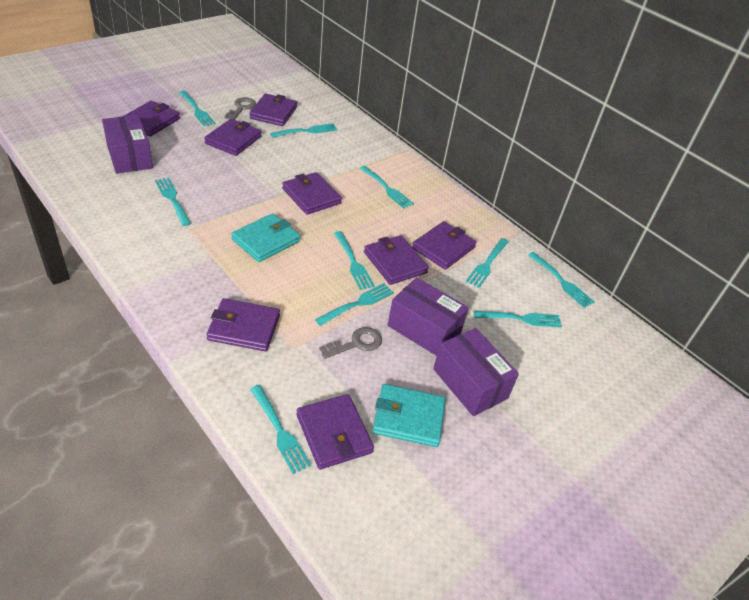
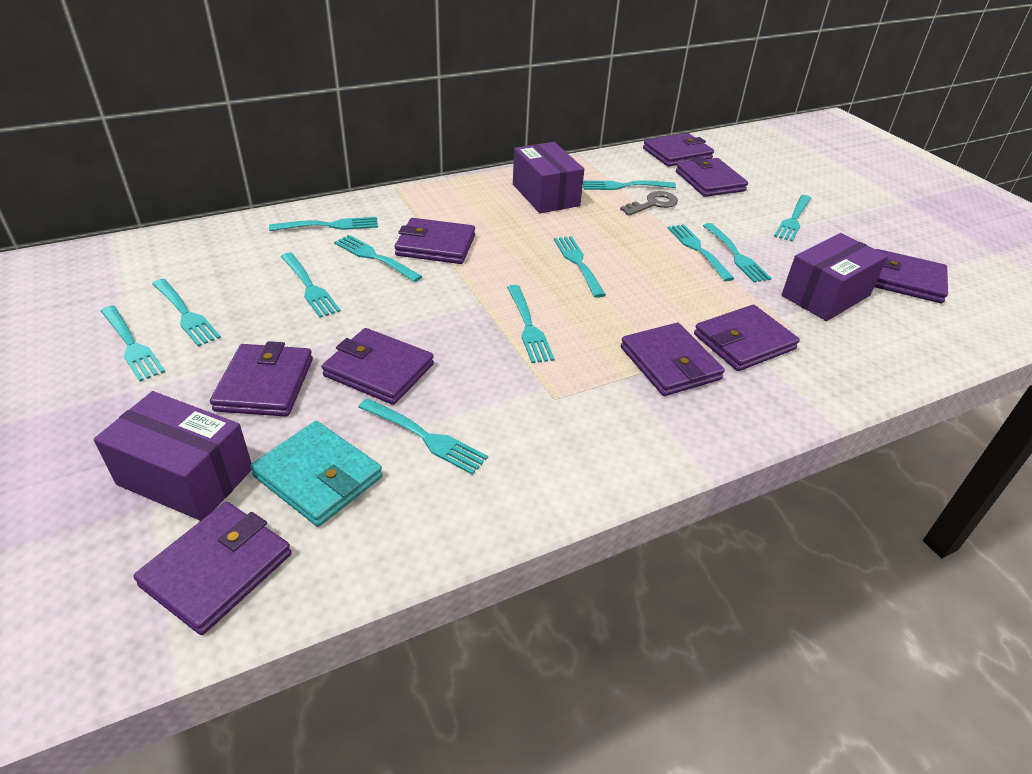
grey key: [224,97,256,120] [319,327,382,359] = 2 -> [620,191,678,216] = 1
purple wallet: [123,101,180,137] [204,119,261,156] [207,298,280,351] [249,94,297,126] [282,172,342,215] [296,394,374,469] [364,235,429,285] [412,221,477,270] = 8 -> [133,502,291,635] [210,341,313,417] [322,328,434,405] [395,218,475,264] [621,323,725,396] [643,133,714,167] [676,157,748,197] [694,305,800,371] [874,249,948,303] = 9
turquoise fork: [155,177,191,226] [179,91,216,126] [250,385,311,474] [270,123,338,138] [315,283,394,326] [334,231,375,290] [359,166,414,209] [465,238,509,288] [474,311,562,328] [528,252,595,308] = 10 -> [101,306,165,382] [152,279,221,347] [269,217,378,231] [281,253,341,318] [334,235,423,282] [358,398,488,475] [507,285,555,363] [554,236,606,298] [583,180,676,190] [668,224,734,281] [703,223,772,282] [774,195,812,241] = 12
turquoise wallet: [231,213,300,262] [372,384,446,447] = 2 -> [250,421,383,527] = 1

